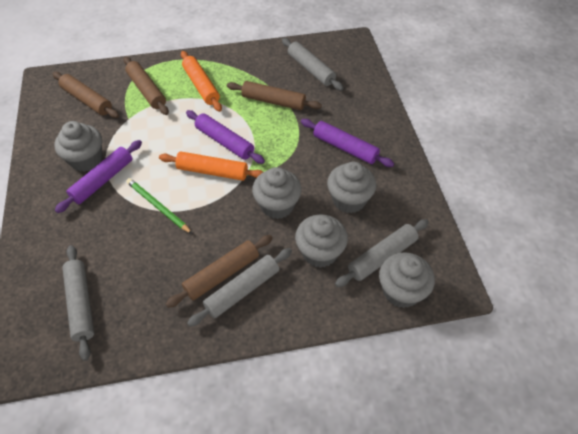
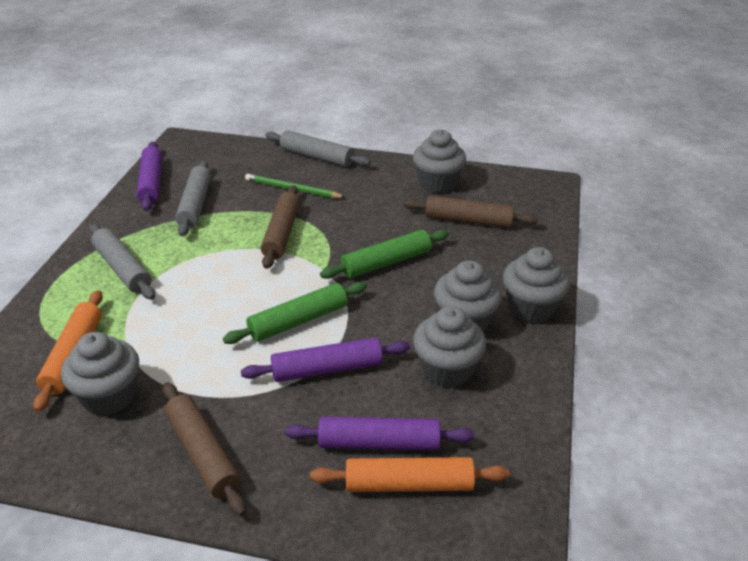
brown rolling pin: [53,72,119,118] [124,57,169,115] [166,235,273,308] [227,81,322,110] = 4 -> [162,382,246,516] [261,185,300,269] [403,195,538,228] = 3
green rolling pin: none = 0 -> [223,281,367,344] [320,230,449,279] = 2
grey rolling pin: [62,245,94,361] [187,248,292,327] [282,38,343,91] [335,219,429,287] = 4 -> [89,224,155,300] [175,160,211,236] [265,130,371,167] = 3

